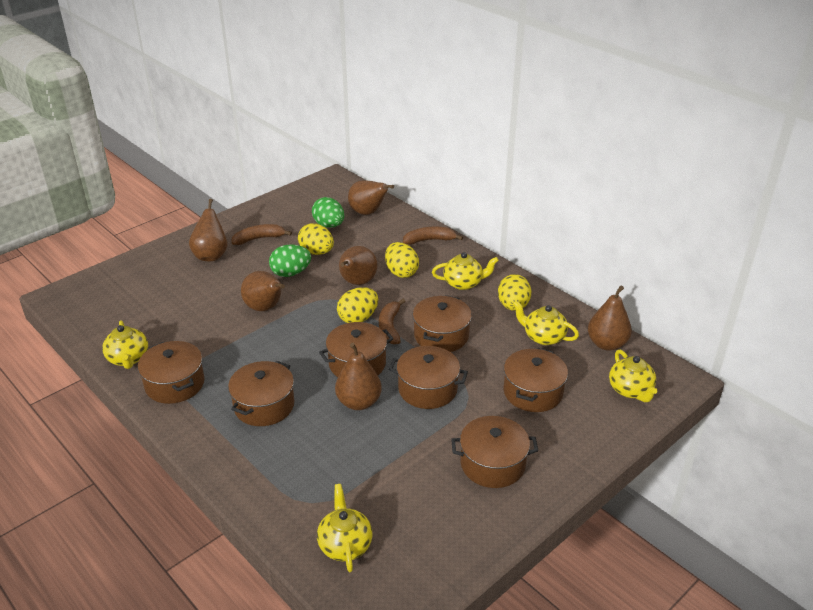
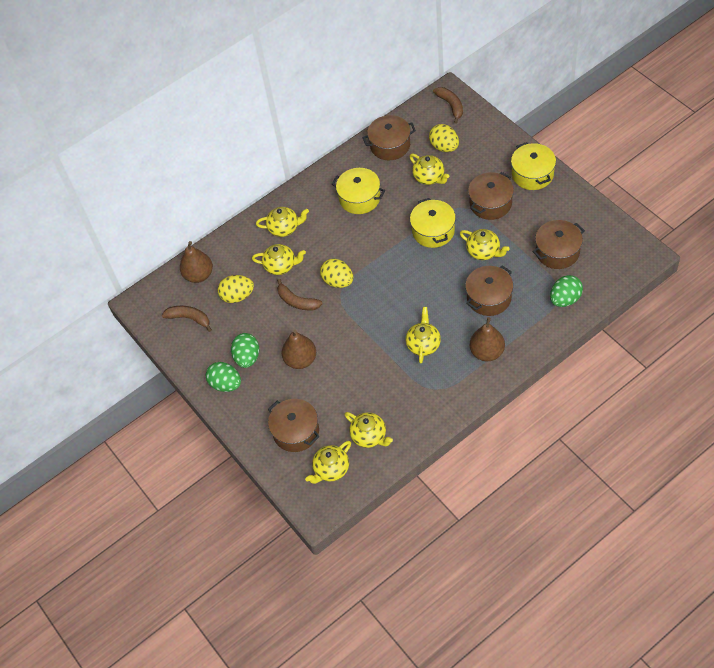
brown pear: [189,199,228,261] [241,271,285,311] [335,343,382,410] [339,246,377,285] [348,180,394,215] [588,285,632,351] = 6 -> [180,241,213,283] [281,330,316,369] [470,317,505,361] = 3
brown pot: [138,341,204,404] [228,360,294,426] [319,322,394,377] [389,346,468,409] [413,295,472,352] [451,416,538,488] [504,348,568,412] = 7 -> [268,399,320,452] [362,115,416,160] [465,266,513,316] [468,172,514,220] [532,220,585,269] = 5
green egg: [269,244,311,277] [312,197,344,228] = 2 -> [206,362,241,392] [231,333,259,368] [550,275,583,307] = 3
yellow egg: [298,223,334,255] [337,287,378,323] [385,242,419,278] [498,274,531,311] = 4 -> [218,275,254,303] [320,259,353,288] [429,124,459,152] = 3
yellow pot: none = 0 -> [332,168,385,214] [410,198,456,248] [511,142,556,190] = 3
yellow teapot: [102,320,148,369] [317,484,373,572] [432,252,499,290] [513,300,579,345] [609,350,657,402] = 5 -> [252,244,306,275] [256,207,309,237] [305,441,351,484] [344,412,393,448] [406,307,441,364] [409,154,449,185] [460,229,510,260] = 7

